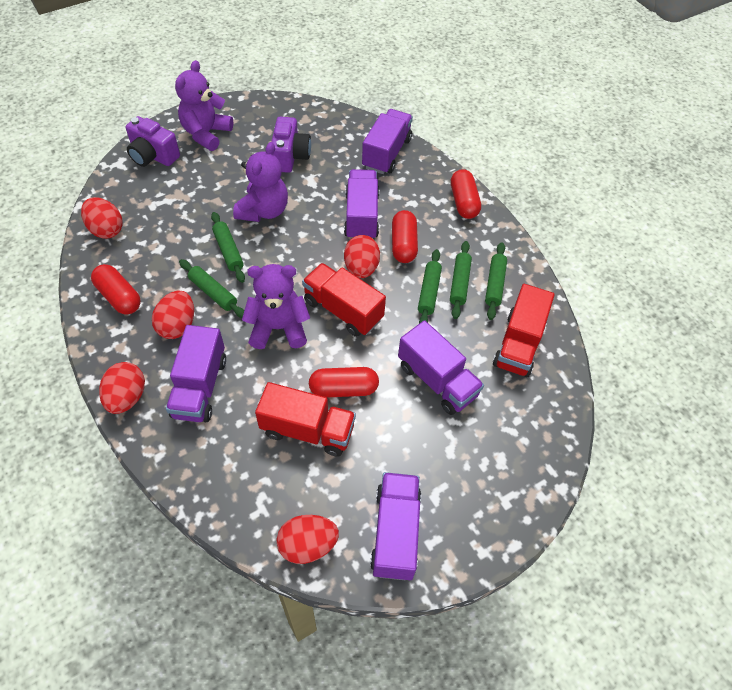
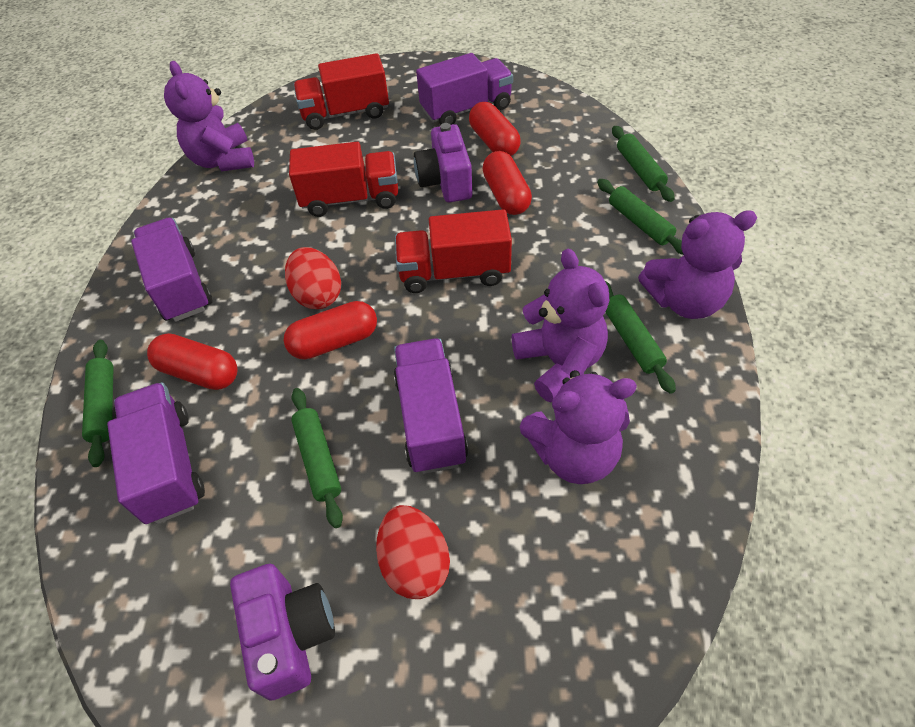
purple teddy bear: [175,60,233,151] [233,142,288,222] [242,264,310,349] = 3 -> [164,61,254,171] [512,249,609,402] [520,370,637,484] [638,210,757,319] = 4
purple truck: [166,325,226,422] [344,169,379,239] [362,109,413,174] [370,472,421,580] [398,320,484,415] = 5 -> [107,382,205,524] [131,218,212,322] [394,338,468,474] [416,53,513,125] = 4
red egg: [81,197,123,239] [99,362,145,414] [152,291,194,339] [277,515,339,564] [344,235,380,278] = 5 -> [285,247,341,309] [376,505,450,599] = 2

